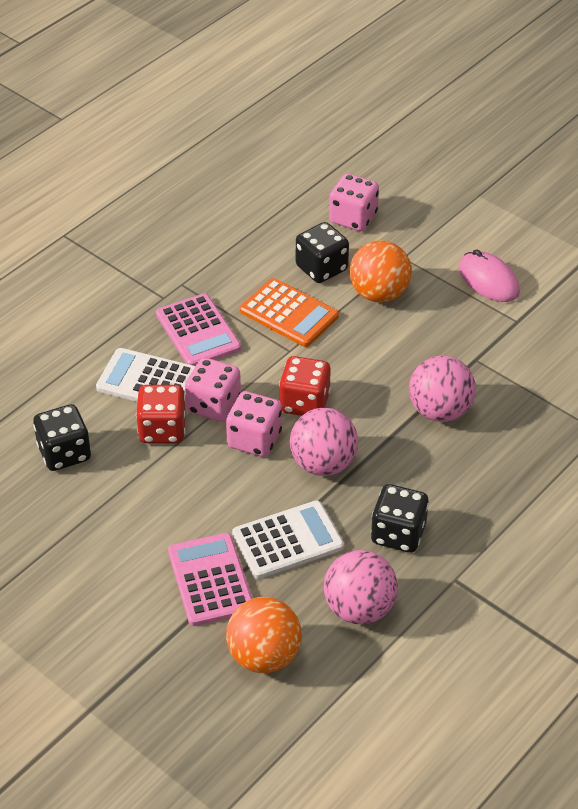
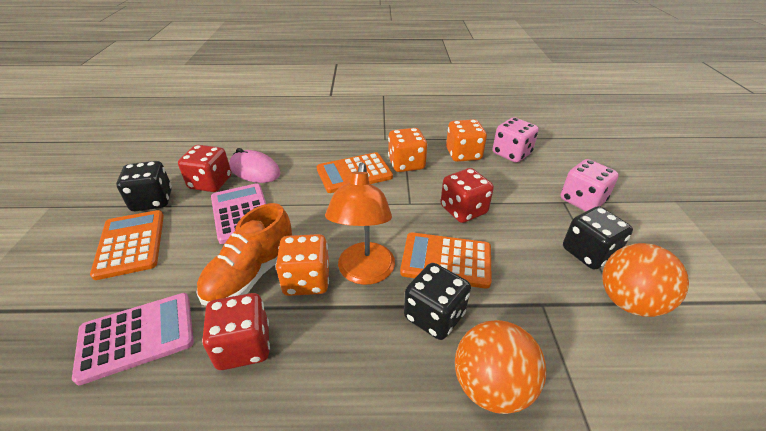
orange calculator: [240,278,339,347] = 1 -> [90,210,164,280] [317,152,393,193] [400,232,492,289] = 3
orange dice: none = 0 -> [276,234,329,296] [388,128,427,172] [446,119,487,162] = 3
orange lamp: none = 0 -> [325,163,395,285] = 1
orange shoe: none = 0 -> [196,203,292,306] = 1
pink ball: [290,408,358,476] [324,550,398,624] [409,356,476,422] = 3 -> none = 0
pink dice: [185,358,241,422] [226,391,282,457] [329,174,379,231] = 3 -> [493,117,539,163] [561,159,619,211] = 2
red dice: [136,385,186,443] [279,356,331,416] = 2 -> [178,145,231,192] [202,293,270,370] [441,168,494,223] = 3
white calculator: [96,348,195,402] [232,500,344,579] = 2 -> none = 0

